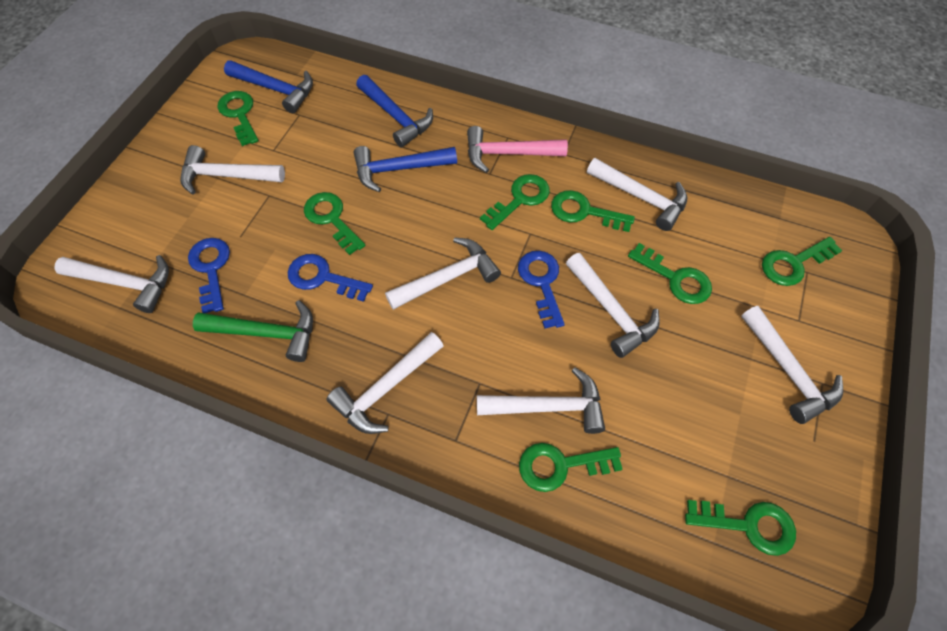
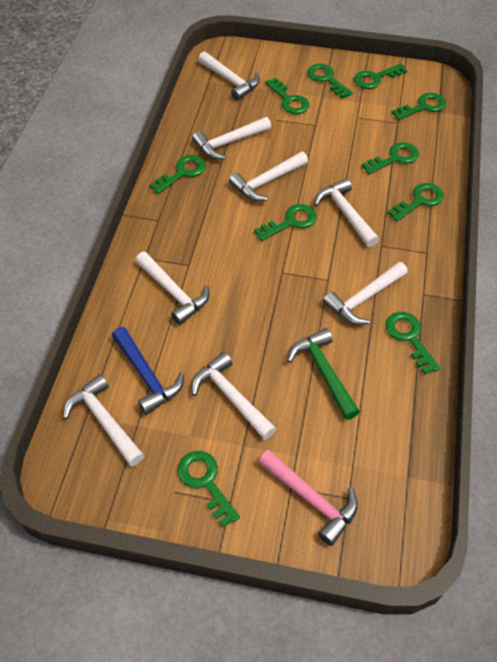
blue hammer: [224,60,313,113] [354,146,457,192] [356,75,433,147] = 3 -> [112,327,184,415] = 1
blue key: [188,238,230,313] [287,254,373,302] [518,251,565,329] = 3 -> none = 0
green key: [217,91,258,146] [304,192,365,255] [480,174,550,230] [519,443,623,492] [551,190,635,232] [628,243,712,304] [685,500,796,556] [762,237,842,286] = 8 -> [149,155,206,194] [178,451,240,528] [254,204,317,241] [265,78,309,114] [307,64,353,99] [354,64,407,89] [362,142,419,174] [385,312,440,374] [387,183,444,222] [391,93,446,120] = 10

